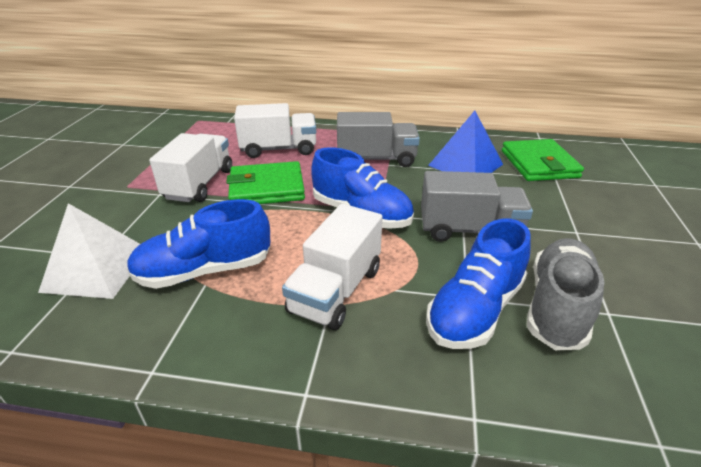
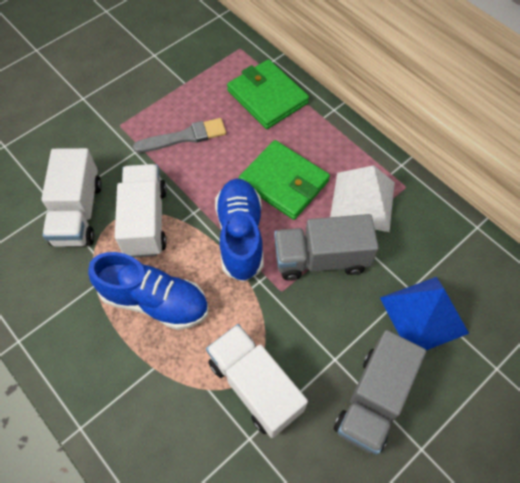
blue shoe: [126,199,270,289] [311,147,414,229] [426,219,531,349] = 3 -> [88,252,208,330] [215,179,264,282] = 2
grey brush: none = 0 -> [133,118,226,153] = 1
grey shoe: [526,238,604,350] = 1 -> none = 0

